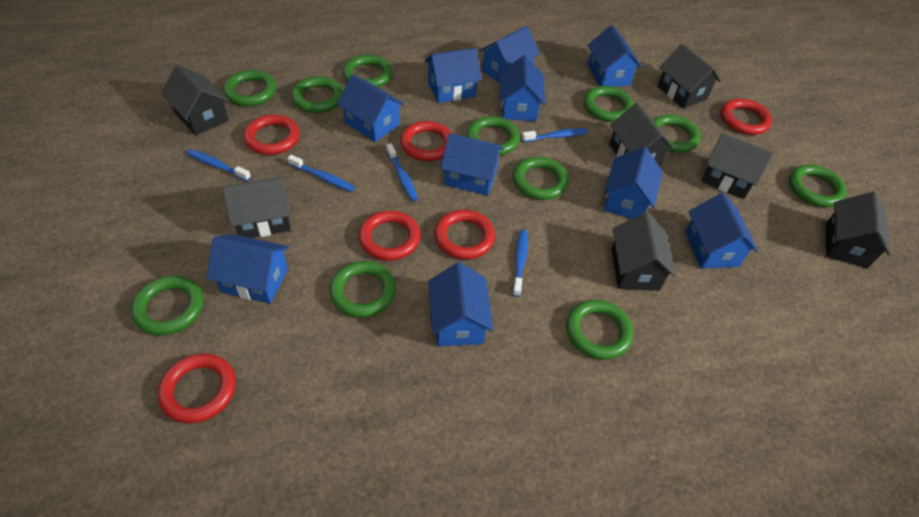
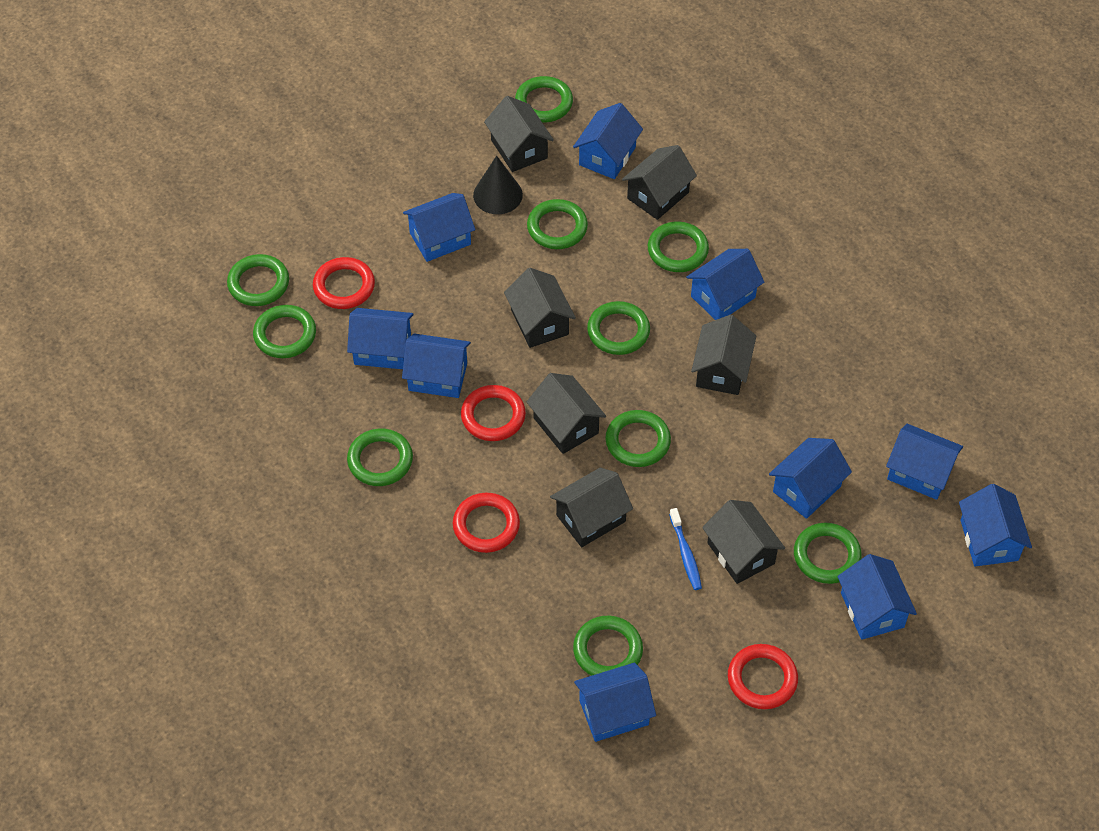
black cone: none = 0 -> [473,156,523,214] = 1
blue toothbrush: [186,149,251,181] [288,155,355,192] [386,144,418,201] [512,230,528,297] [521,128,588,142] = 5 -> [669,508,702,590] = 1
green ring: [131,276,204,335] [223,70,276,106] [291,76,343,113] [330,261,396,318] [343,55,393,87] [467,116,520,155] [513,157,569,200] [566,300,633,360] [584,86,634,122] [653,115,701,153] [789,165,847,207] = 11 -> [227,254,289,306] [253,305,316,358] [347,428,413,486] [515,76,573,123] [527,199,588,249] [573,616,643,676] [587,301,650,355] [605,410,671,467] [648,221,709,272] [794,523,862,584] = 10
red ring: [158,353,236,423] [243,114,300,155] [358,210,421,261] [400,121,452,161] [434,210,495,259] [721,99,772,135] = 6 -> [313,257,375,309] [453,493,520,553] [461,385,526,441] [728,644,798,709] = 4

